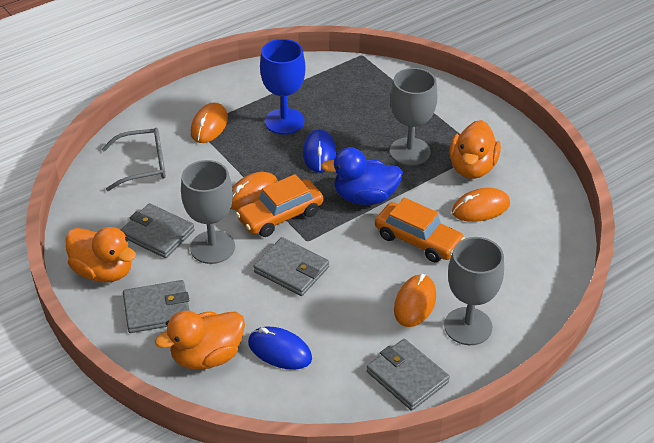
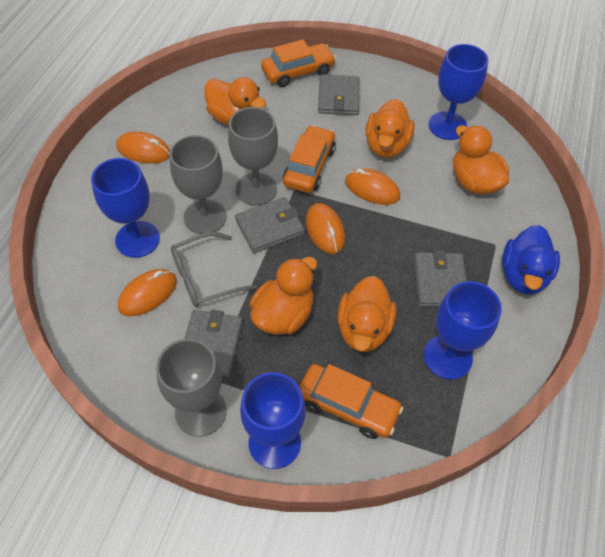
blue goblet: [260,39,306,135] = 1 -> [91,158,160,258] [240,372,306,469] [424,281,502,380] [429,44,488,140] = 4
blue mouse: [248,326,312,370] [303,129,336,173] = 2 -> none = 0
orange car: [236,174,323,237] [375,197,465,262] = 2 -> [261,39,336,87] [283,125,335,193] [299,364,403,439] = 3
orange duck: [65,227,136,283] [155,311,245,370] [449,120,501,179] = 3 -> [204,77,266,125] [250,257,317,335] [337,276,397,352] [365,99,415,158] [453,125,509,195] = 5

